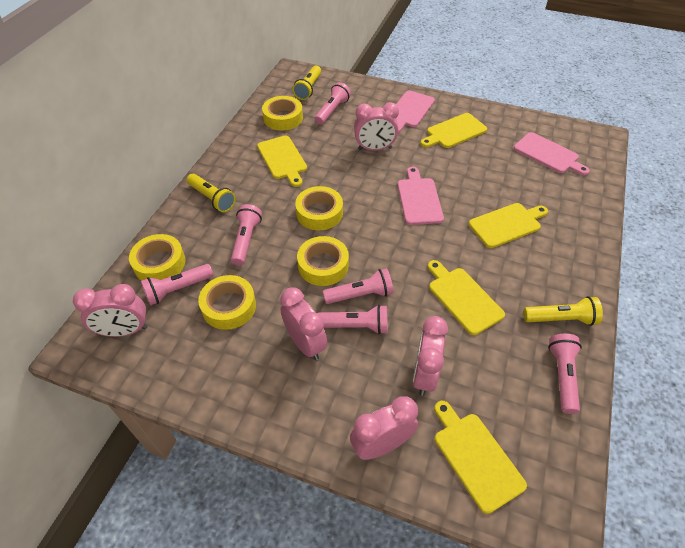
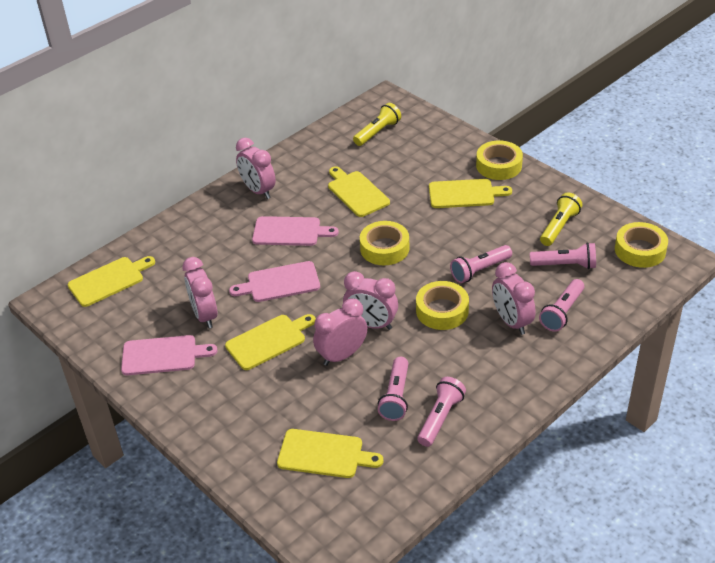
pink flashlight: [141,264,213,306] [231,204,262,266] [315,82,351,125] [318,305,388,334] [323,268,393,304] [548,334,582,414] = 6 -> [378,357,409,421] [417,377,466,447] [450,245,512,283] [530,242,596,269] [539,279,585,332] = 5
yellow flashlight: [187,174,236,212] [293,65,321,100] [523,296,603,326] = 3 -> [353,103,401,146] [540,193,582,246] = 2
yellow tape: [129,234,185,280] [198,275,256,330] [262,96,303,131] [295,186,343,230] [297,236,349,286] = 5 -> [360,221,409,265] [416,281,469,330] [476,140,523,180] [615,222,668,268] = 4

